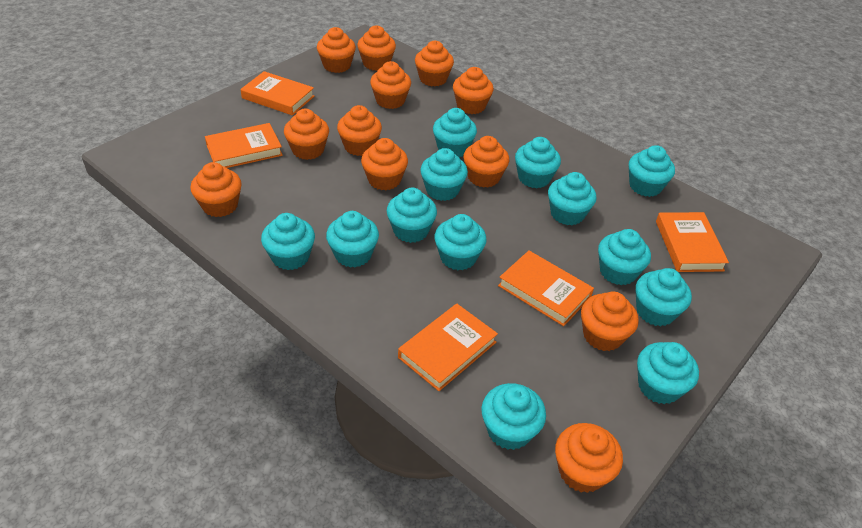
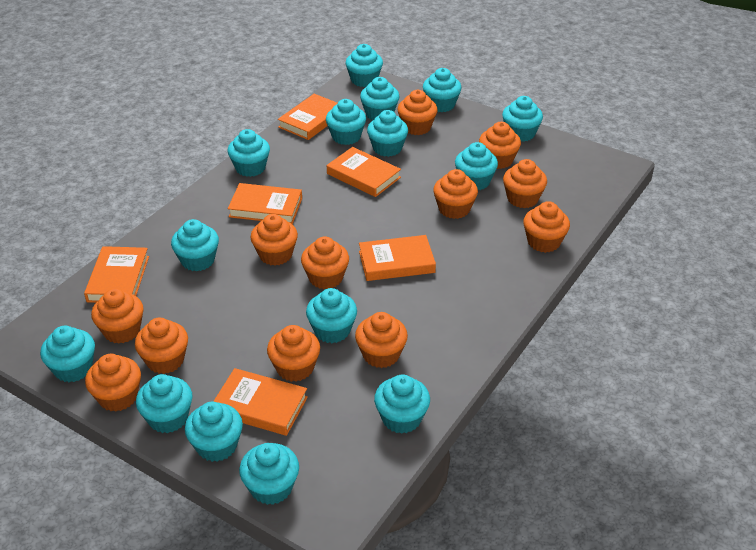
orange book: [205,123,283,168] [240,71,314,115] [398,304,498,391] [498,251,594,326] [656,212,729,272] = 5 -> [84,246,149,303] [213,368,308,436] [228,183,302,224] [278,94,338,140] [327,147,401,197] [359,235,436,281] = 6
turquoise cupcake: [261,213,315,270] [326,211,379,268] [387,187,437,243] [420,148,468,201] [433,108,477,157] [435,214,487,270] [481,383,546,450] [515,137,561,188] [548,172,597,225] [598,229,651,285] [629,145,675,197] [636,268,692,326] [637,342,699,404] = 13 -> [40,326,95,382] [136,374,192,433] [171,219,219,271] [185,402,243,462] [228,129,270,177] [239,443,299,505] [306,288,357,343] [326,99,366,145] [345,44,383,87] [360,77,400,121] [367,110,408,157] [374,375,430,434] [423,68,462,112] [455,142,498,190] [502,96,543,142] = 15

